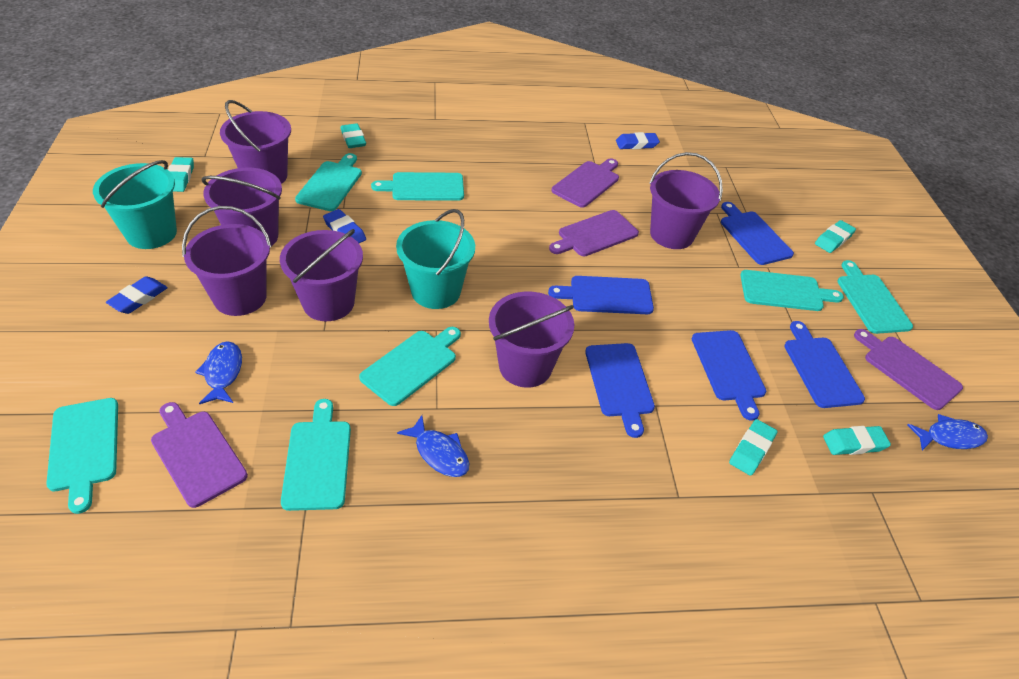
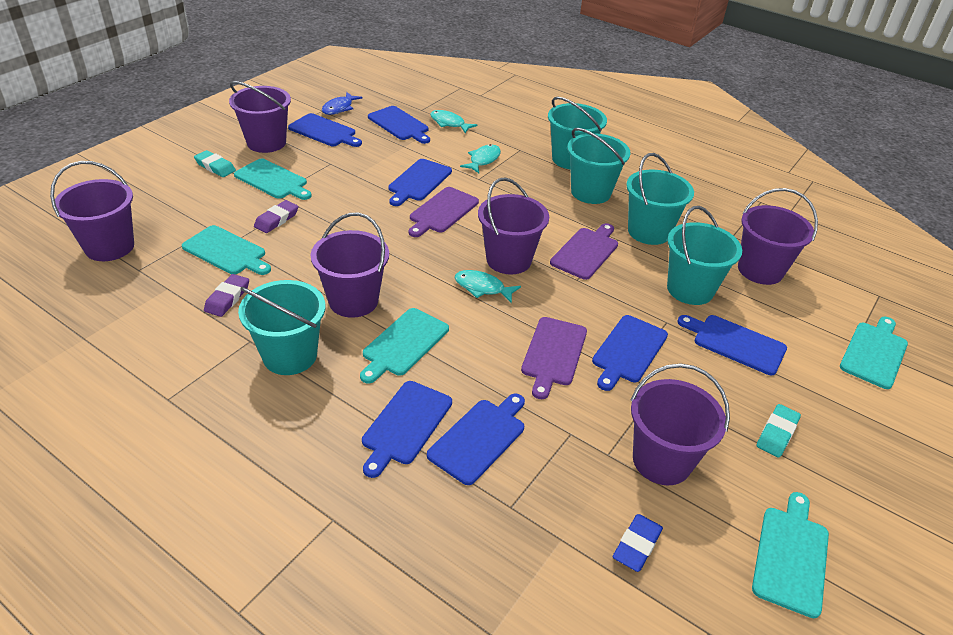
blue cutting board: [548,276,654,314] [585,343,655,438] [692,330,766,421] [721,202,794,265] [784,321,865,408] = 5 -> [288,113,362,147] [362,381,452,478] [368,106,430,144] [388,159,452,206] [427,393,525,485] [592,315,668,391] [677,315,787,375] = 7
blue eraser: [106,276,168,314] [323,209,366,243] [616,132,660,149] = 3 -> [613,514,663,572] = 1
blue fish: [195,341,242,404] [397,415,469,477] [908,414,988,451] = 3 -> [322,92,363,115] = 1
purple cutting board: [151,402,248,508] [549,210,639,256] [551,158,619,208] [854,329,963,410] = 4 -> [409,187,479,237] [521,317,587,399] [550,223,618,280] = 3
purple eraser: none = 0 -> [204,274,249,317] [254,200,299,233] = 2
turquoise bucket: [93,160,177,249] [396,209,475,309] = 2 -> [238,280,326,375] [548,97,607,169] [567,128,630,204] [626,153,694,245] [667,206,742,305] = 5
turquoise cutting board: [46,398,118,514] [281,399,351,511] [295,153,362,211] [359,327,461,406] [371,172,464,201] [740,270,844,311] [837,260,913,334] = 7 -> [182,225,271,275] [234,158,312,200] [360,308,449,384] [752,492,829,618] [840,317,908,389] = 5
turquoise eraser: [168,157,194,192] [341,123,366,148] [729,419,777,476] [815,220,856,253] [823,426,891,455] = 5 -> [194,150,236,177] [757,404,801,457] = 2
turquoise fish: none = 0 -> [430,110,478,133] [455,270,521,303] [460,144,501,173] = 3

